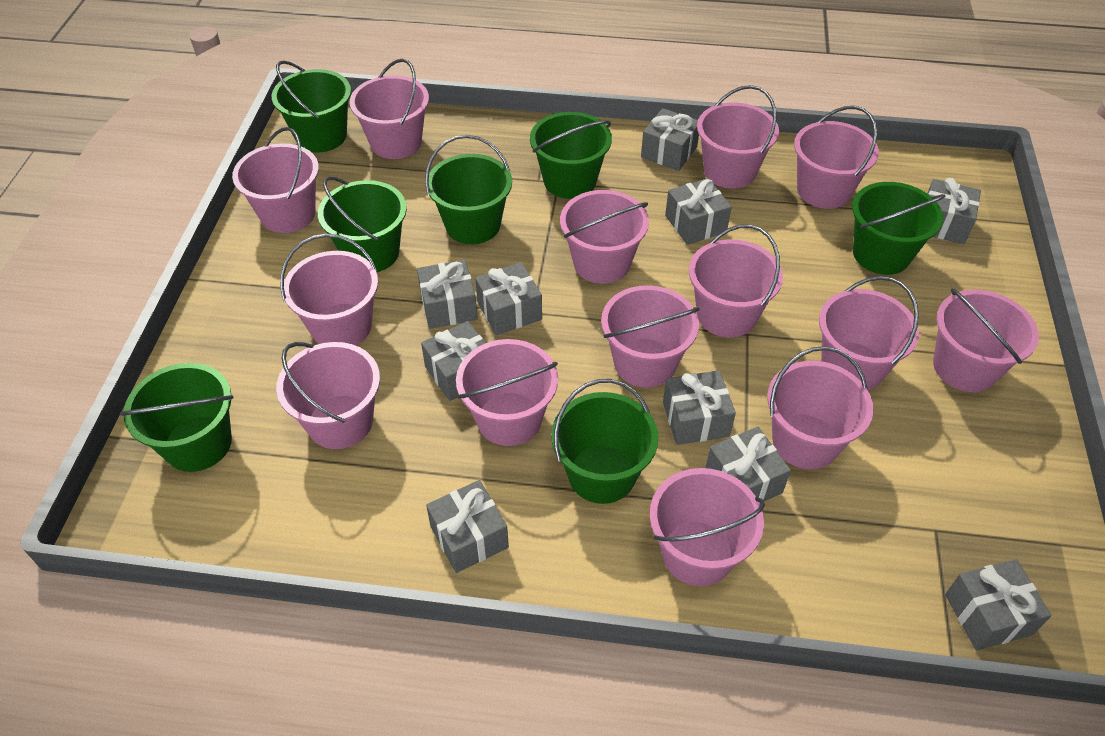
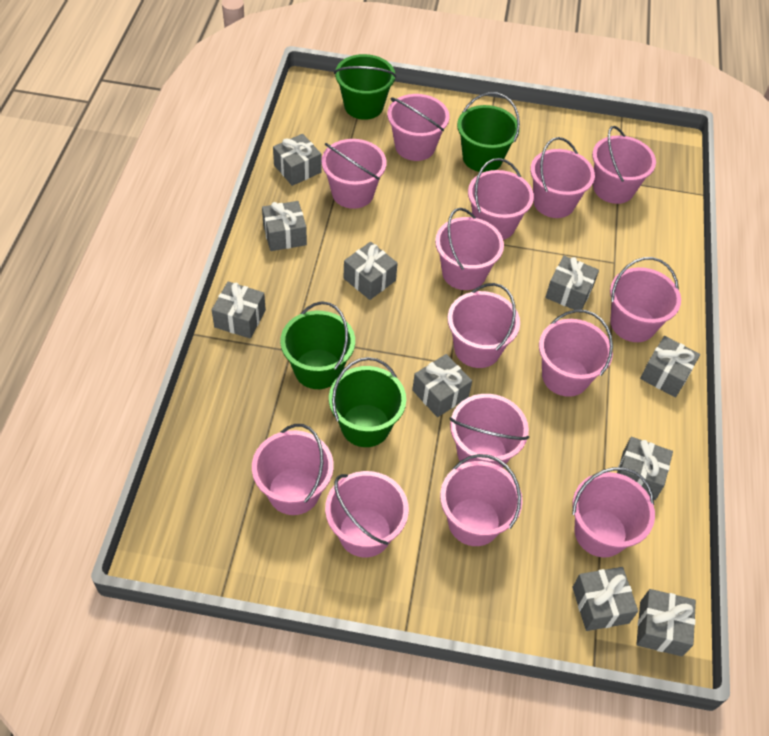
green bucket: [120,363,233,472] [272,60,351,152] [318,177,407,272] [425,135,512,244] [530,112,612,199] [551,379,658,504] [852,182,945,275] = 7 -> [280,301,355,389] [329,357,406,447] [334,54,396,120] [457,92,520,172] = 4

